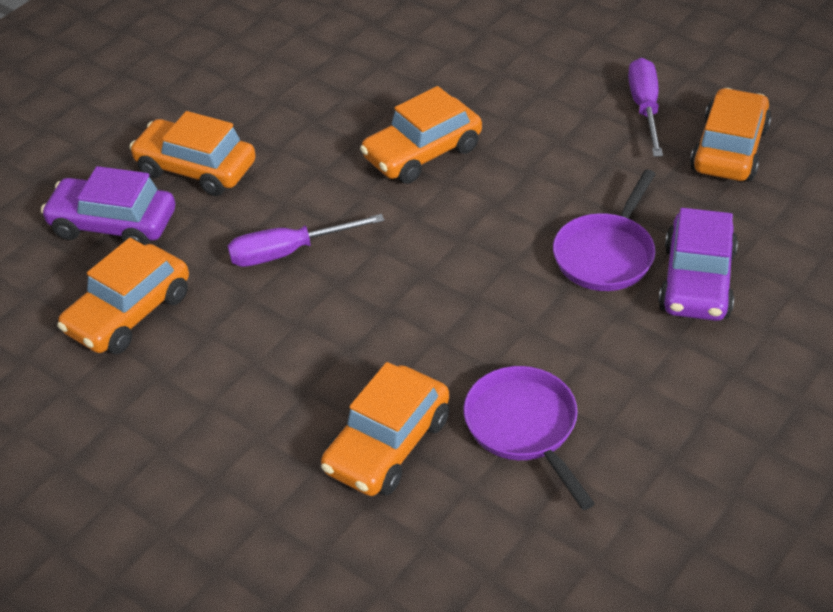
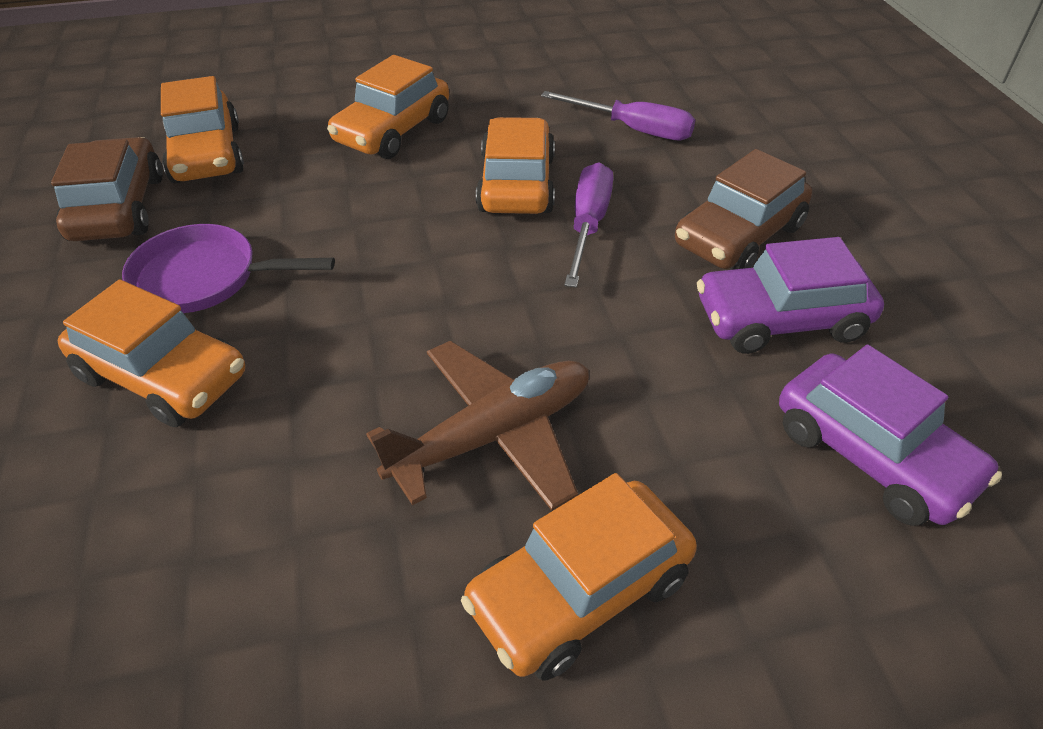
brown car: none = 0 -> [51,137,163,241] [675,149,812,270] = 2
brown plane: none = 0 -> [366,341,589,511] = 1
purple pan: [464,366,595,510] [553,170,656,291] = 2 -> [122,224,335,313] = 1

